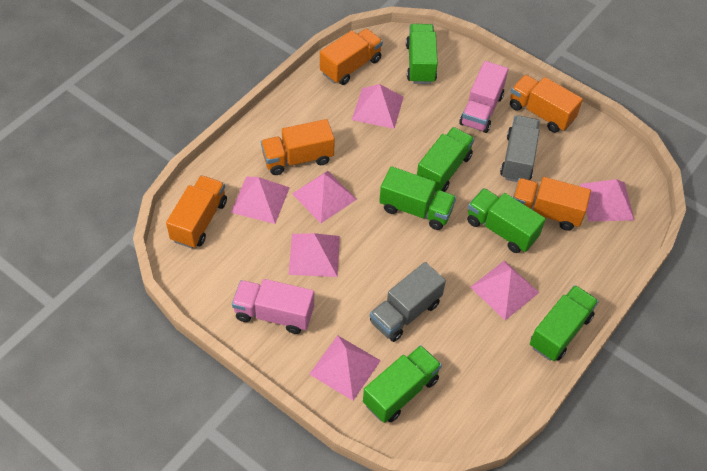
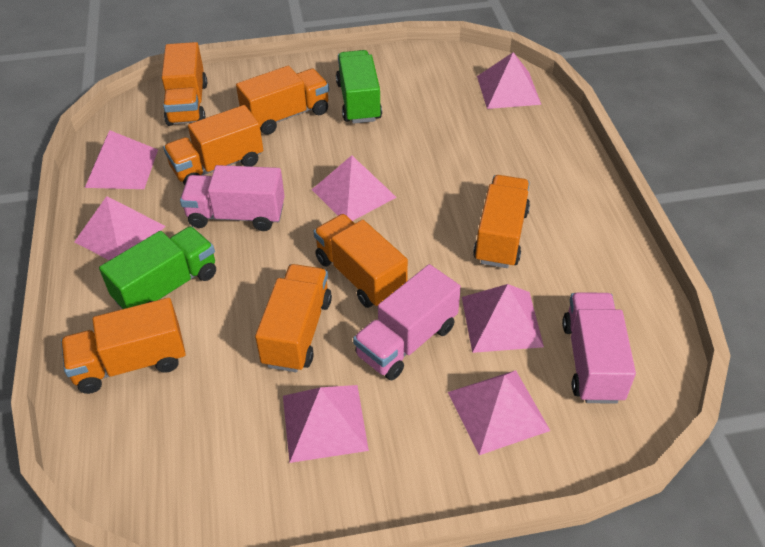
green truck: [363,345,442,423] [379,166,456,230] [406,24,438,84] [417,127,475,193] [467,188,546,253] [530,285,599,361] = 6 -> [99,226,216,309] [336,50,382,124] = 2
grey truck: [370,262,446,342] [500,115,540,182] = 2 -> none = 0
orange truck: [166,175,227,249] [261,119,335,175] [320,29,383,85] [510,75,583,133] [513,177,591,231] = 5 -> [61,298,186,394] [162,42,207,126] [163,105,263,185] [236,66,329,135] [255,264,332,372] [314,214,408,308] [473,175,530,268] = 7
pink truck: [232,279,314,334] [459,61,508,133] = 2 -> [180,165,285,231] [353,264,461,380] [562,292,636,404] = 3

